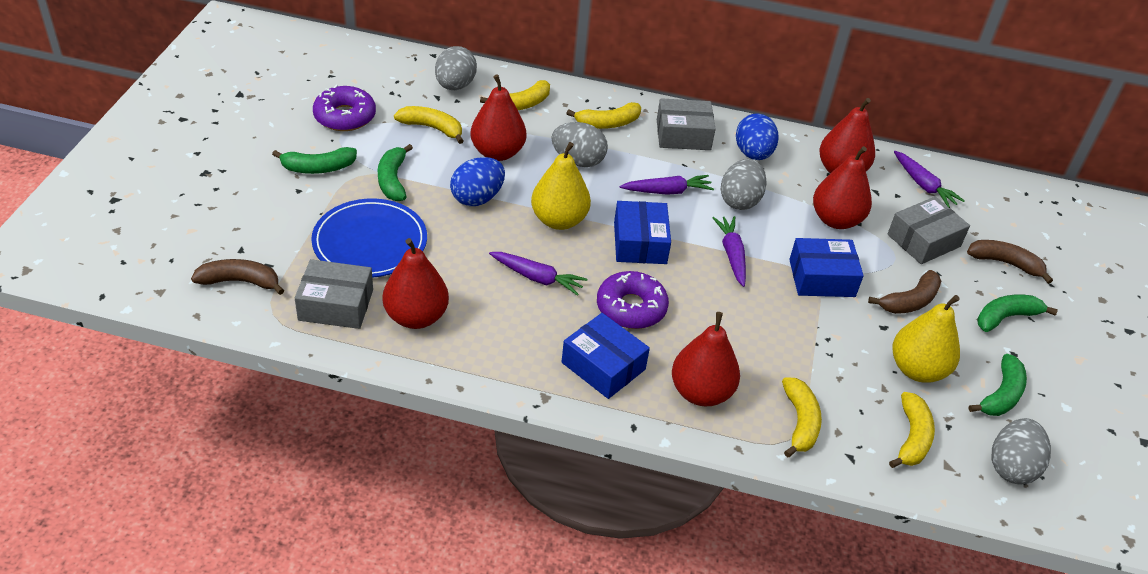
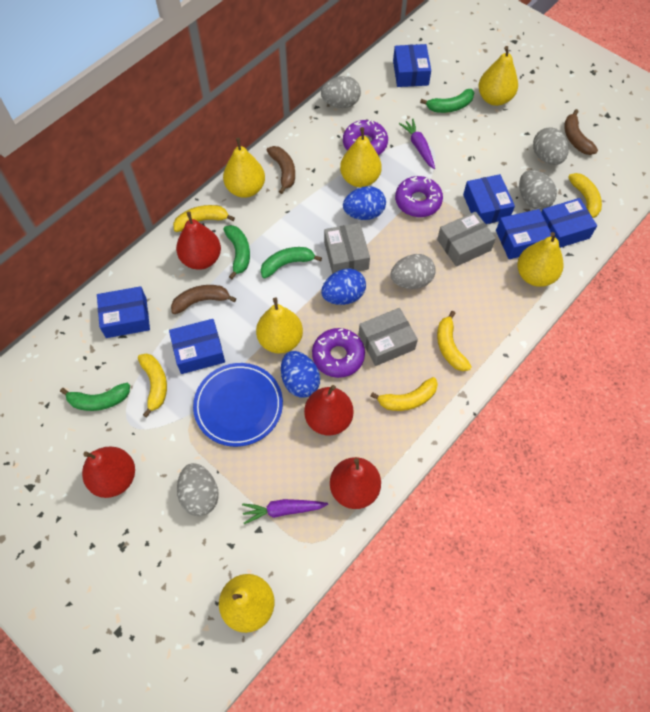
blue box: [562,313,650,399] [614,201,671,264] [789,238,864,297] = 3 -> [97,286,150,338] [169,319,225,374] [393,44,431,87] [463,174,515,224] [496,209,551,259] [541,198,597,248] = 6
blue egg: [450,157,505,206] [736,113,779,160] = 2 -> [281,351,320,398] [321,268,366,305] [343,186,386,220] = 3
grey egg: [435,46,477,90] [551,122,608,167] [721,159,767,210] [992,418,1051,484] = 4 -> [177,463,219,516] [321,76,361,108] [390,254,436,289] [519,170,557,210] [533,127,569,165] = 5
purple carrot: [489,252,587,296] [620,175,714,195] [712,216,746,287] [894,151,965,208] = 4 -> [242,499,328,524] [399,119,435,169] = 2
purple donut: [313,85,376,131] [597,271,669,329] = 2 -> [312,328,365,378] [343,119,388,155] [395,176,443,217] = 3
red pear: [383,238,449,329] [471,74,526,161] [672,312,740,406] [813,146,872,229] [820,98,875,173] = 5 -> [82,447,135,498] [176,211,221,270] [304,385,354,436] [330,457,381,509] = 4
yellow pear: [531,142,591,230] [892,295,960,382] = 2 -> [219,574,274,633] [223,138,265,198] [256,297,303,353] [340,127,382,187] [478,46,518,106] [517,232,564,287] = 6

